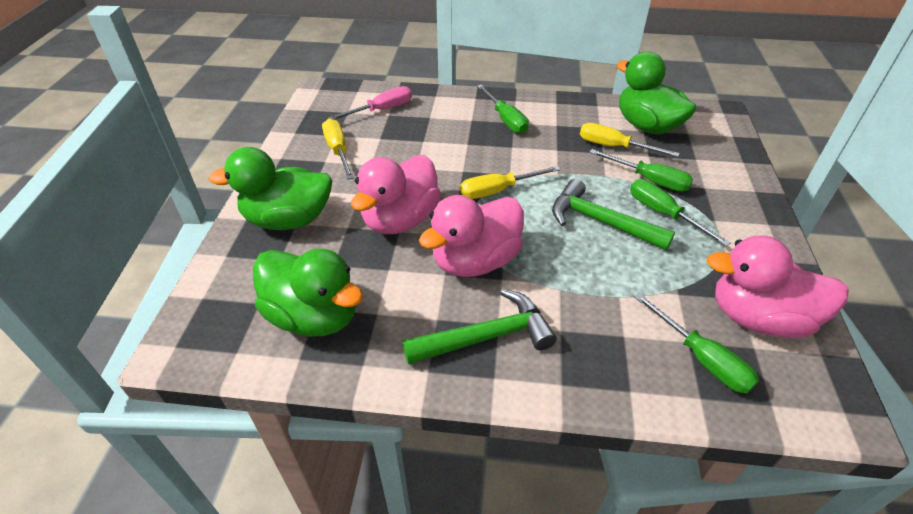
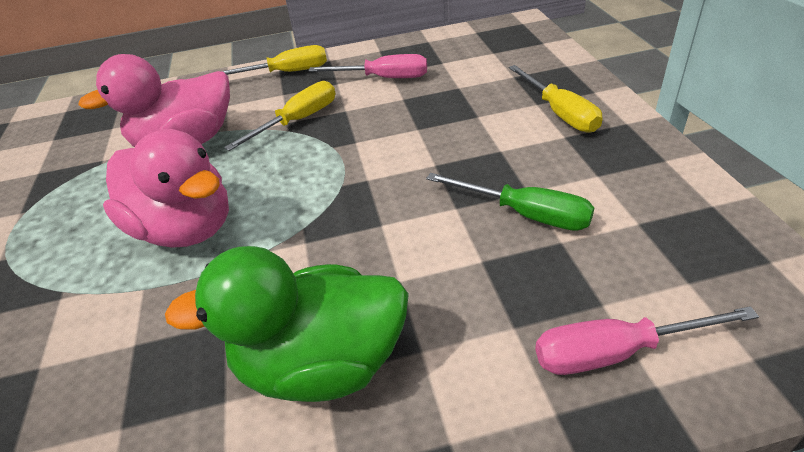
green duck: [208,147,332,230] [253,249,363,337] [617,52,697,134] = 3 -> [165,246,409,402] = 1
green hammer: [402,289,557,365] [552,179,675,250] = 2 -> none = 0
green screwdriver: [477,85,529,134] [589,149,693,192] [630,179,730,246] [634,293,759,394] = 4 -> [426,173,595,231] = 1
pink duck: [351,155,441,234] [419,195,524,277] [706,236,849,338] = 3 -> [78,54,230,147] [103,129,229,248] = 2
pink screwdriver: [328,86,412,120] = 1 -> [308,54,427,78] [535,306,759,375] = 2

